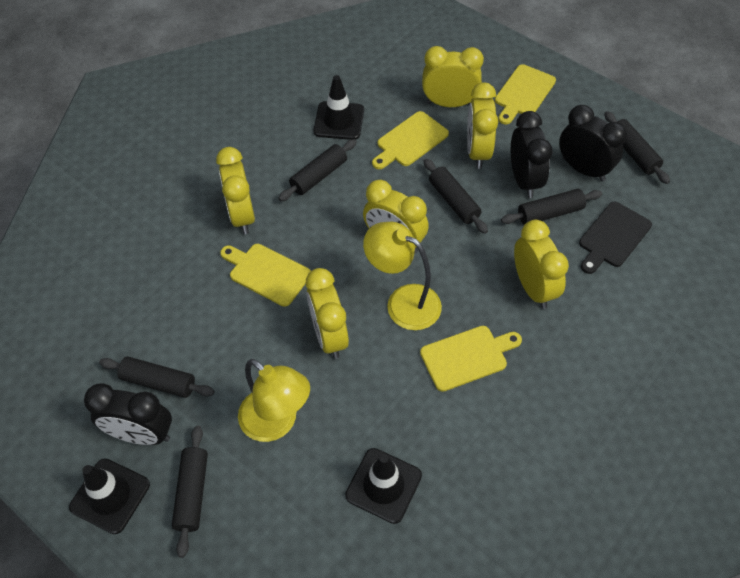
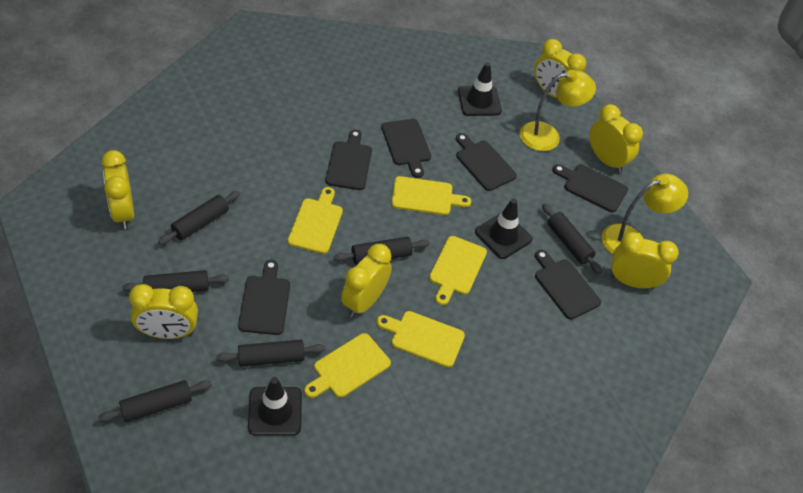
black clock: [84,383,172,445] [511,111,553,198] [559,105,627,181] = 3 -> none = 0
black cutting board: [579,202,652,274] = 1 -> [238,260,290,335] [325,130,372,190] [381,119,431,178] [456,133,517,191] [535,250,601,320] [552,164,628,212] = 6
yellow cutting board: [220,244,311,307] [372,111,449,169] [420,326,522,392] [495,64,556,124] = 4 -> [288,187,343,254] [304,333,391,398] [376,311,465,368] [392,176,471,215] [429,236,487,305] = 5

